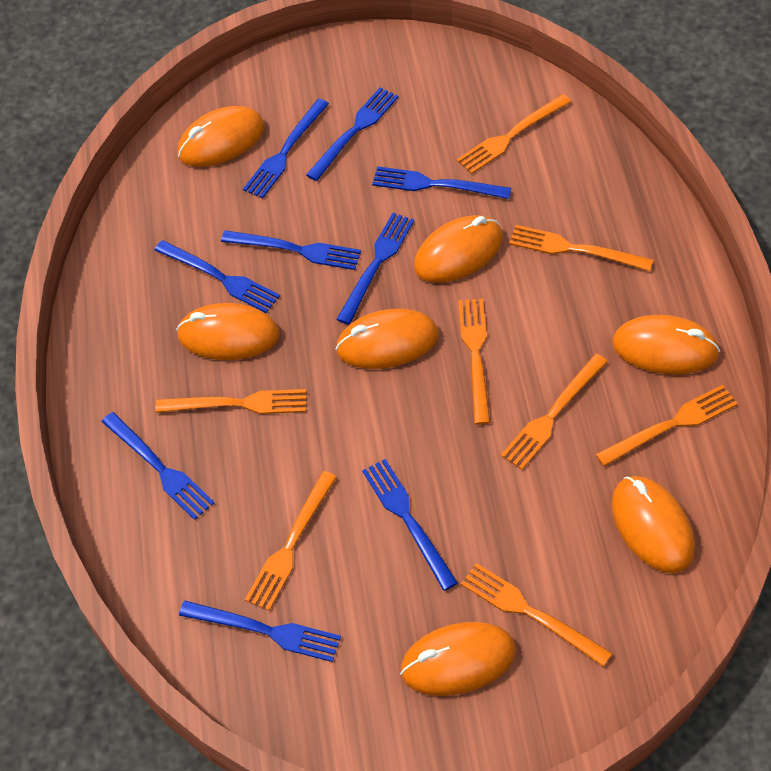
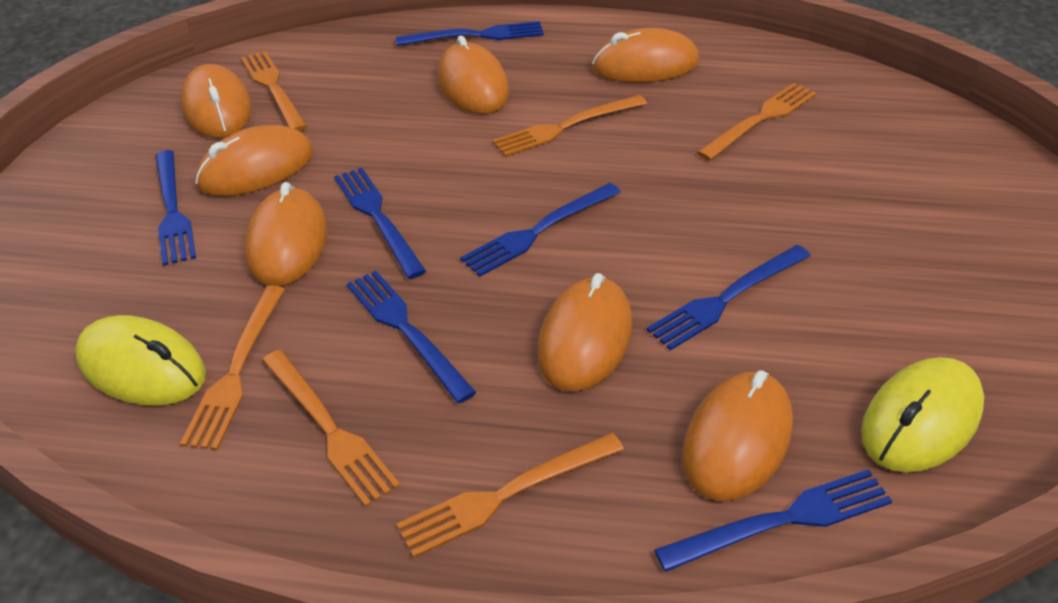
blue fork: [102,412,214,520] [155,240,280,313] [179,601,341,662] [221,230,361,270] [243,99,329,199] [306,87,398,181] [336,213,414,325] [362,459,458,591] [372,166,511,199] = 9 -> [156,150,196,266] [334,167,426,279] [347,270,476,403] [396,21,544,46] [460,183,621,277] [647,245,811,350] [654,469,892,572] = 7
orange fork: [156,389,306,414] [245,471,337,611] [457,94,571,174] [458,299,490,425] [461,563,613,667] [501,354,608,470] [509,225,653,271] [595,385,738,467] = 8 -> [180,285,285,450] [241,51,307,131] [262,350,400,507] [396,433,624,558] [492,95,647,157] [697,83,817,161] = 6
yellow mouse: none = 0 -> [75,315,206,406] [861,357,984,473] = 2

